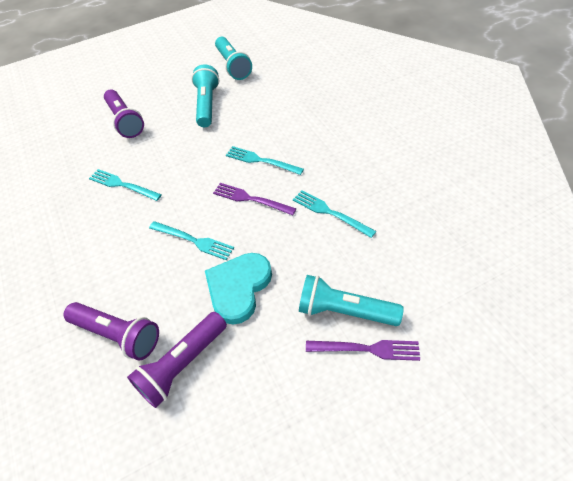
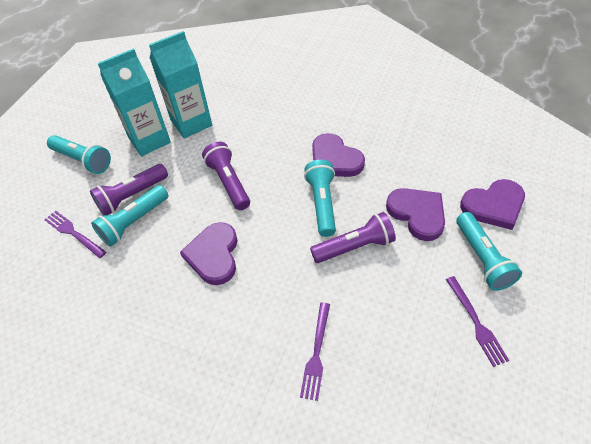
purple fork: [213,183,297,215] [306,340,420,361] = 2 -> [44,211,106,258] [300,303,330,401] [446,276,509,367] = 3
purple heart: none = 0 -> [180,222,238,285] [312,133,365,177] [386,188,445,241] [460,179,525,230] = 4
turquoise carton: none = 0 -> [98,48,171,156] [149,31,212,138] = 2
turquoise flashlight: [191,64,219,127] [215,37,252,80] [299,275,404,326] = 3 -> [47,135,111,174] [91,185,169,247] [304,160,336,237] [456,212,522,291] = 4
turquoise fork: [89,169,162,201] [149,221,234,260] [226,146,304,175] [293,190,376,238] = 4 -> none = 0
turquoise heart: [205,253,272,325] = 1 -> none = 0

